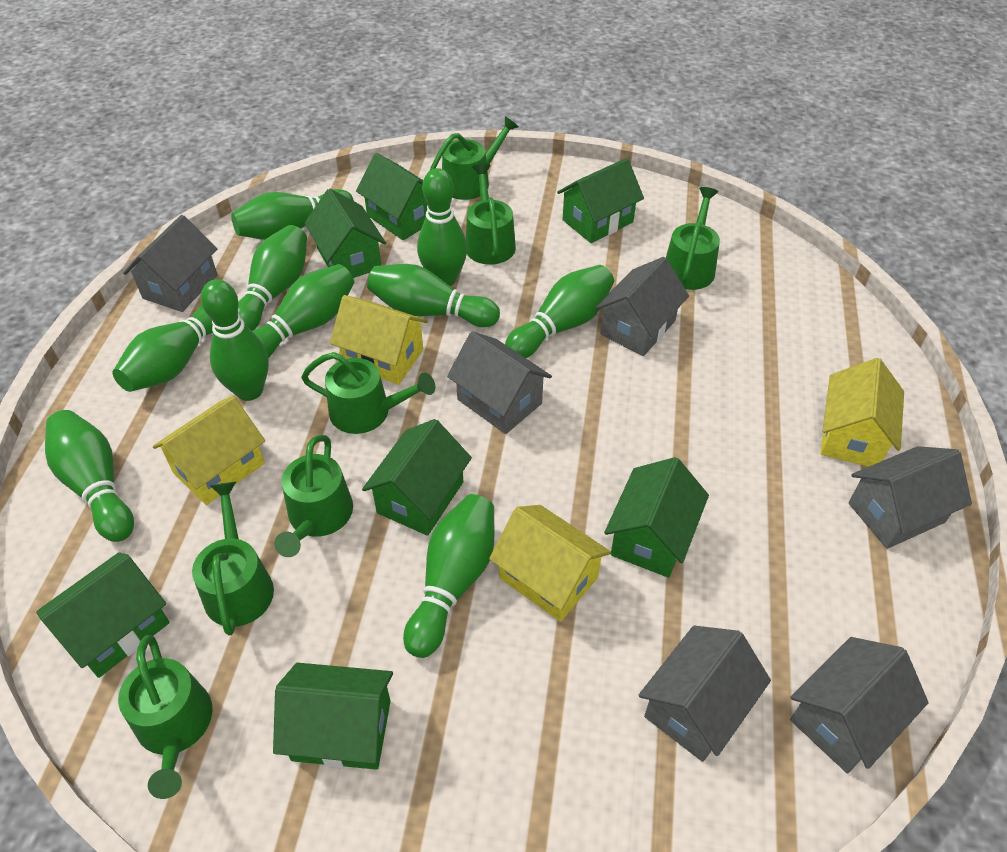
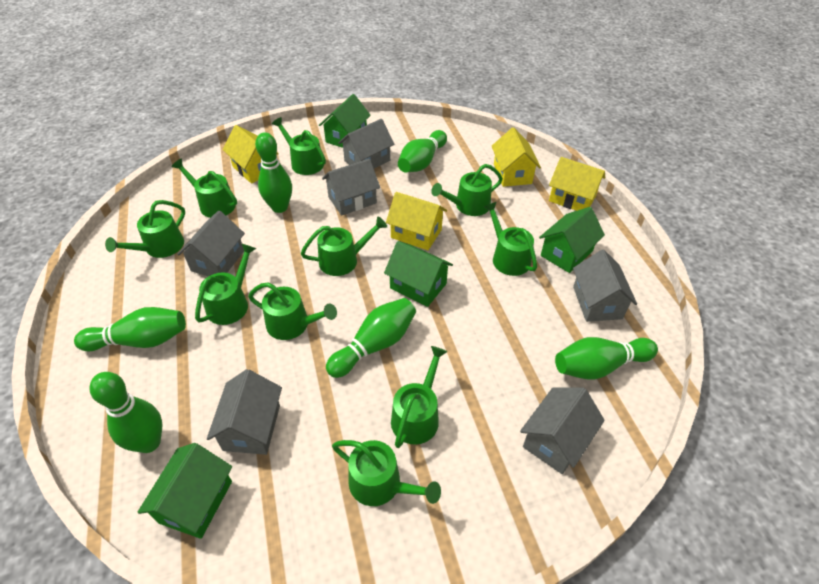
green bowling pin: [45,410,134,542] [112,305,213,392] [201,279,269,401] [231,189,354,240] [238,225,307,331] [252,264,354,358] [367,264,500,327] [403,494,495,658] [417,168,467,286] [505,265,614,358] = 10 -> [74,307,186,352] [89,372,162,453] [255,132,292,213] [326,298,416,378] [398,130,447,173] [555,337,658,380] = 6
green house: [36,552,169,678] [273,663,393,770] [305,189,386,278] [356,153,428,240] [362,419,472,536] [557,158,644,243] [604,457,709,578] = 7 -> [137,443,232,539] [319,94,371,148] [384,241,453,307] [539,207,605,273] = 4
green watering can: [118,635,212,799] [192,482,274,635] [274,435,353,557] [301,352,435,434] [430,116,519,200] [466,164,516,265] [666,187,720,290] = 7 -> [105,200,185,258] [172,159,237,218] [195,244,256,325] [248,282,337,340] [272,117,326,175] [301,217,387,276] [332,440,441,506] [391,346,448,448] [431,164,503,216] [484,202,537,276] = 10

